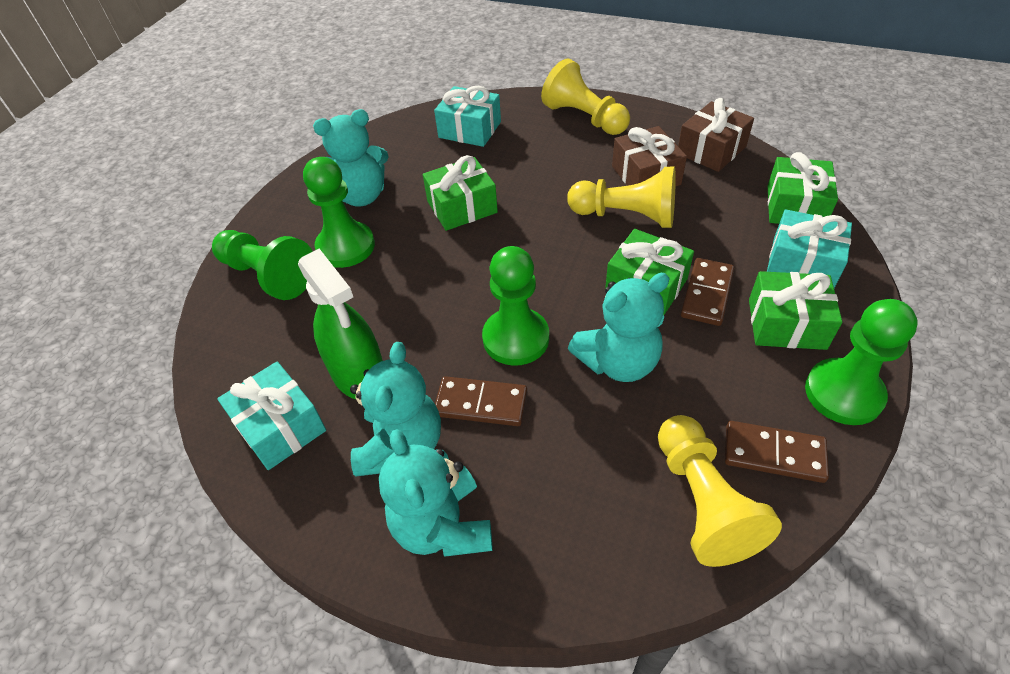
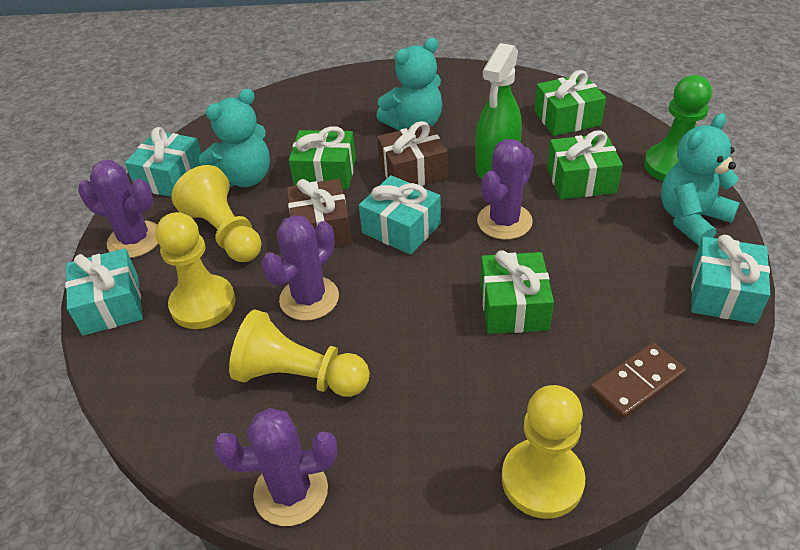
brown domino: [435,376,527,426] [681,258,734,326] [725,421,829,483] = 3 -> [590,342,686,419] = 1
green pawn: [212,230,313,300] [303,157,375,268] [482,246,549,366] [805,299,918,425] = 4 -> [644,75,712,181] = 1
purple cactus: none = 0 -> [78,160,158,258] [213,408,337,526] [261,215,339,321] [477,139,534,240] = 4
turquoise gift: [217,362,326,470] [434,86,501,147] [767,209,852,288] = 3 -> [65,248,143,336] [125,127,202,197] [359,175,441,255] [691,235,770,324] = 4
turquoise teddy bear: [313,109,389,207] [350,342,441,476] [379,429,493,557] [568,273,670,382] = 4 -> [199,89,270,187] [376,38,442,131] [661,113,740,245] = 3
yellow pawn: [541,59,630,135] [567,167,676,228] [658,415,782,567] = 3 -> [156,212,236,329] [172,165,261,262] [229,310,370,397] [502,385,586,519] = 4

